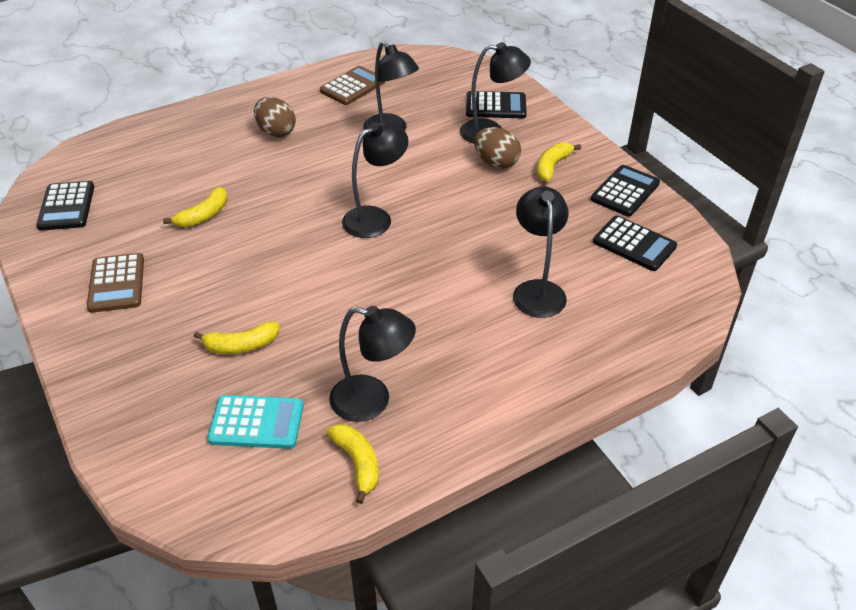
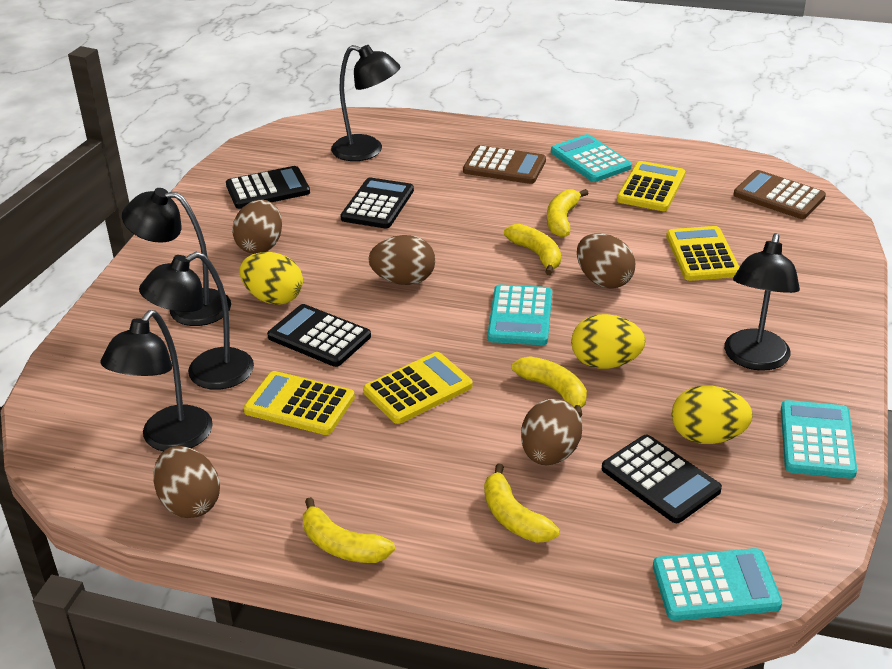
brown egg: [254,97,296,137] [474,127,521,169] = 2 -> [153,446,220,518] [232,200,282,254] [368,235,435,285] [521,398,582,465] [577,233,635,289] = 5
turquoise calculator: [207,395,303,449] = 1 -> [487,284,552,345] [551,134,632,182] [653,548,782,621] [781,400,857,479] = 4
yellow banana: [163,187,228,227] [194,322,279,354] [327,424,379,504] [537,142,581,181] = 4 -> [303,497,395,563] [484,464,559,543] [504,224,561,275] [512,356,587,417] [547,189,589,237] = 5
yellow calculator: none = 0 -> [244,371,355,435] [363,352,473,424] [617,161,685,211] [666,226,739,281] = 4
yellow egg: none = 0 -> [240,252,303,305] [571,314,646,369] [672,385,753,444] = 3

